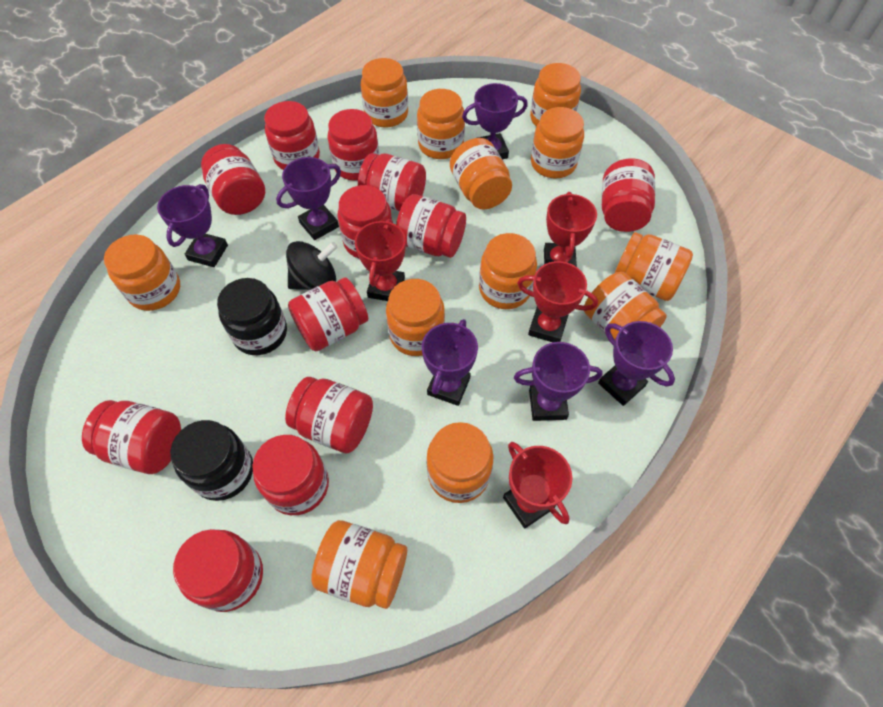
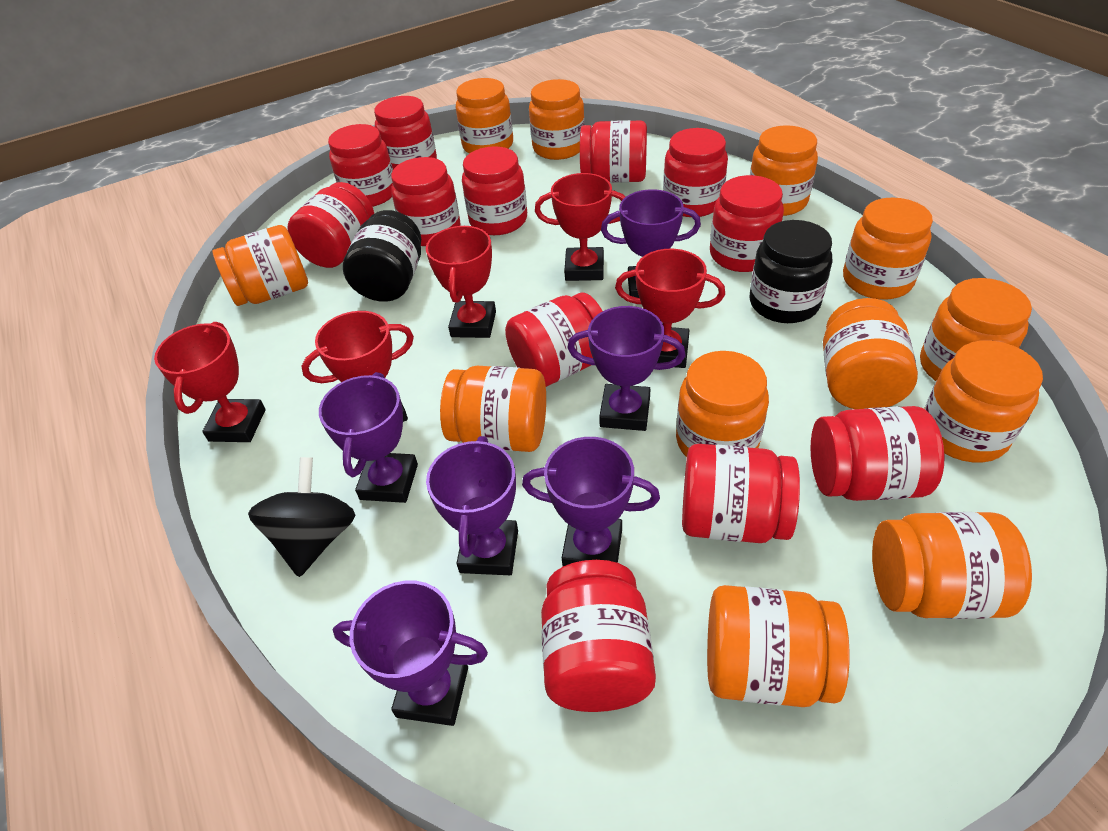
red trophy: [355,219,406,301] [503,442,573,528] [517,261,598,342] [544,192,597,267] = 4 -> [154,322,266,442] [301,311,414,422] [426,226,496,338] [535,173,625,281] [615,249,725,368] = 5

